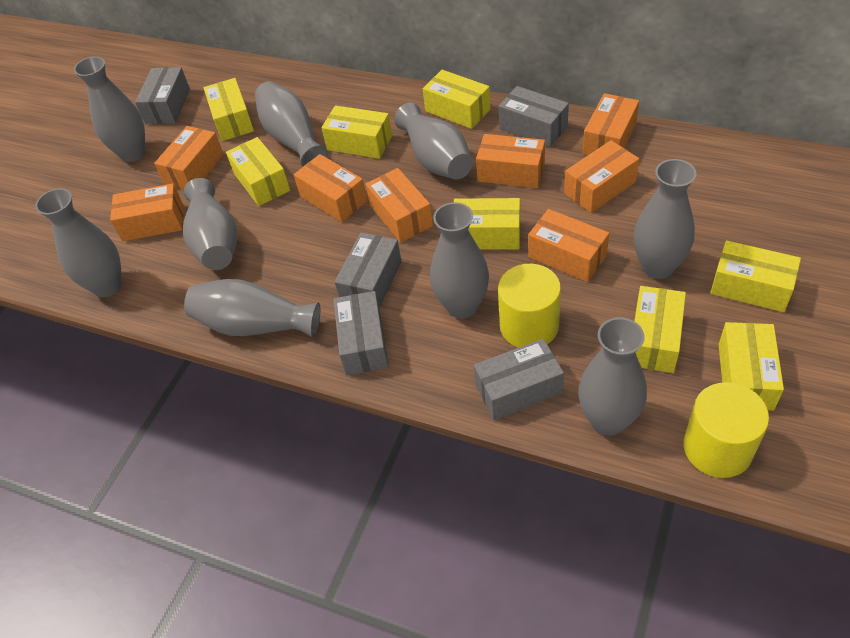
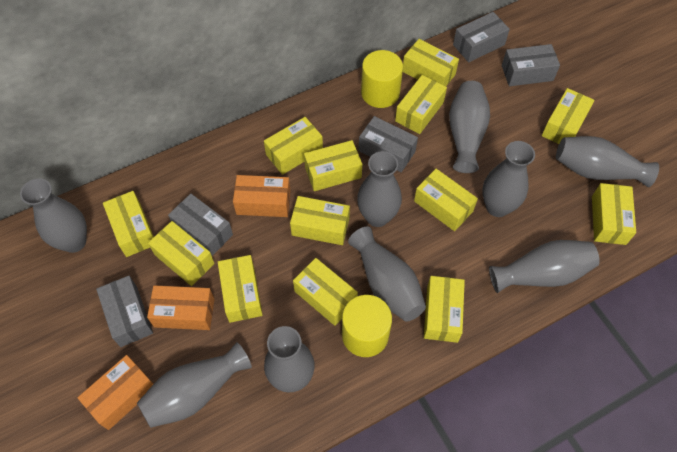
orange box: [110,183,183,241] [154,126,224,190] [294,154,367,222] [366,168,433,243] [476,134,545,188] [528,209,609,282] [564,140,639,213] [582,93,639,155] = 8 -> [77,355,153,430] [147,285,215,330] [233,175,290,217] = 3
yellow box: [204,78,254,141] [226,137,290,206] [321,105,392,159] [423,70,491,129] [454,198,520,250] [634,286,686,373] [710,240,801,312] [718,322,784,411] = 8 -> [103,191,154,257] [148,221,215,286] [218,255,263,323] [264,117,323,175] [290,196,350,245] [293,258,358,326] [304,140,362,191] [395,75,447,134] [403,39,459,86] [414,169,478,231] [424,276,465,343] [542,88,595,144] [592,183,636,245] = 13

